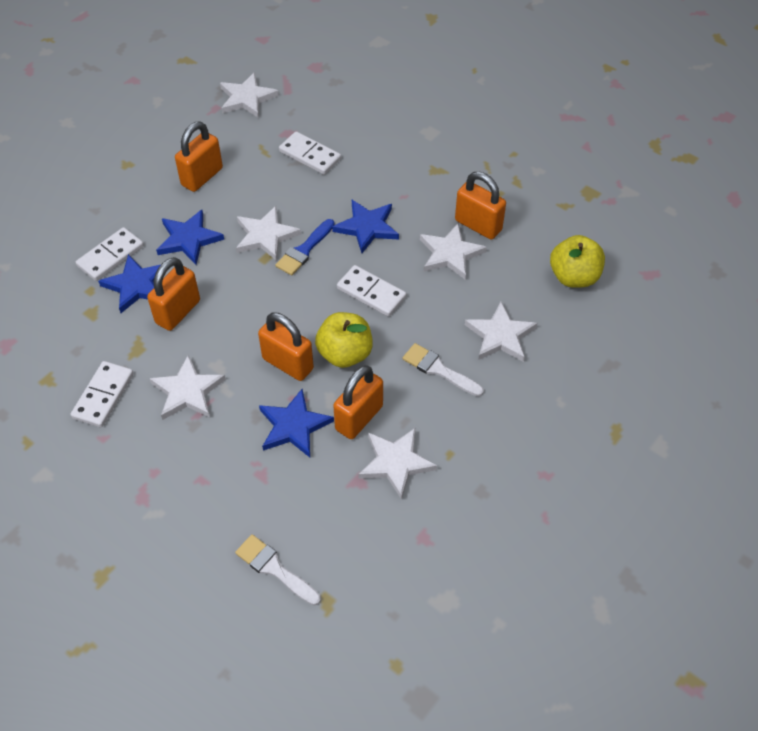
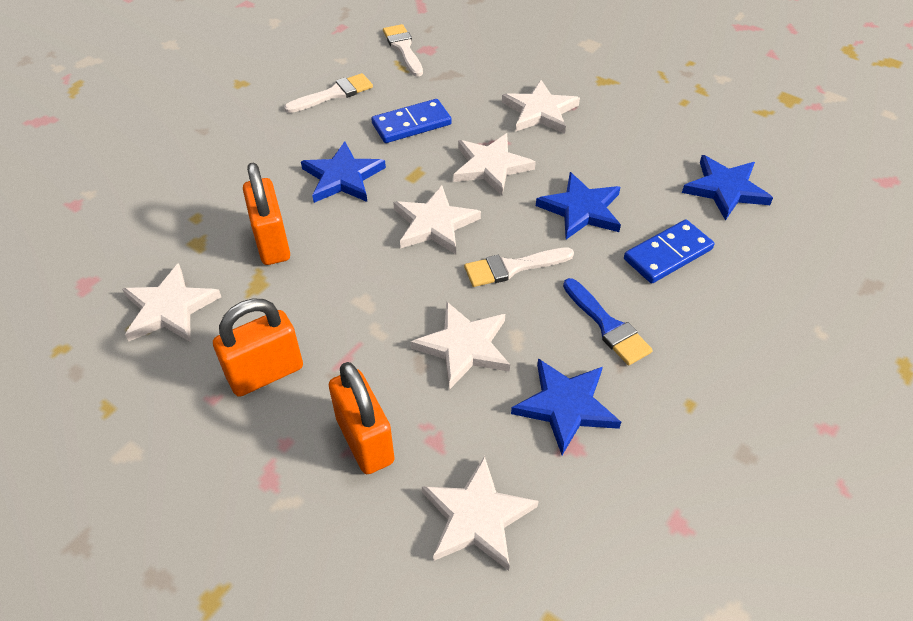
blue domino: none = 0 -> [371,99,452,143] [624,219,714,284] = 2
orange padlock: [147,257,200,331] [175,121,223,192] [258,312,314,381] [333,365,383,439] [455,172,506,239] = 5 -> [213,299,303,397] [243,163,290,265] [329,362,395,474] = 3
white brush: [235,534,321,606] [403,343,484,397] = 2 -> [284,73,373,113] [383,24,423,77] [464,247,574,287] = 3
white domino: [70,361,134,427] [76,227,144,281] [279,131,341,175] [337,265,407,317] = 4 -> none = 0
yellow apple: [315,312,373,368] [550,235,605,288] = 2 -> none = 0

